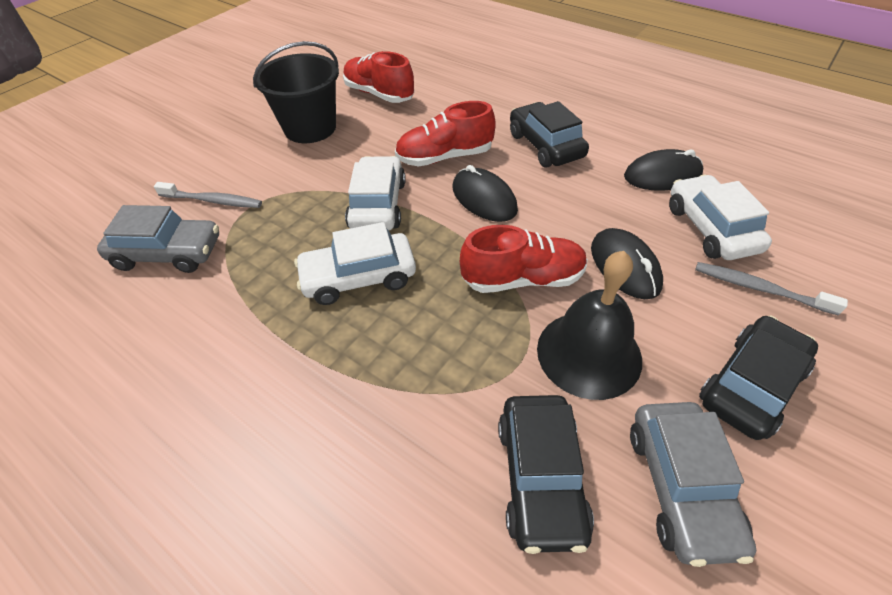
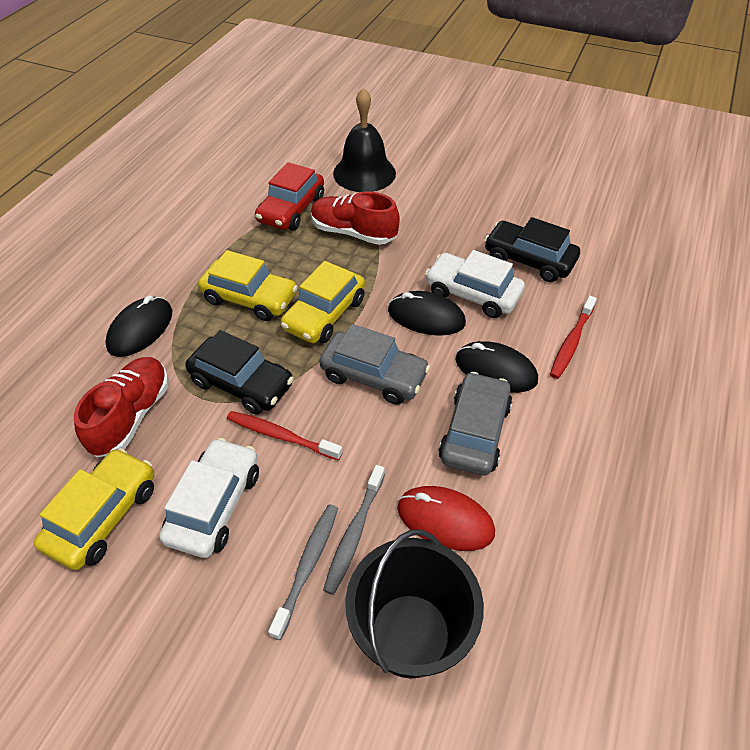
black car: [498,395,594,554] [510,101,589,167] [699,316,818,440] = 3 -> [185,330,294,415] [484,217,580,282] = 2
red car: none = 0 -> [255,162,324,231] = 1
red mouse: none = 0 -> [397,486,495,551] = 1
red shoe: [343,51,414,103] [395,101,496,166] [460,225,588,293] = 3 -> [74,357,169,457] [311,191,400,245] = 2
red toothbrush: none = 0 -> [227,411,343,461] [550,296,597,379] = 2
white car: [294,222,416,305] [345,156,406,231] [669,175,772,260] = 3 -> [159,438,259,558] [425,250,525,318] = 2
yellow car: none = 0 -> [34,448,154,570] [198,250,298,321] [281,261,365,343] = 3

